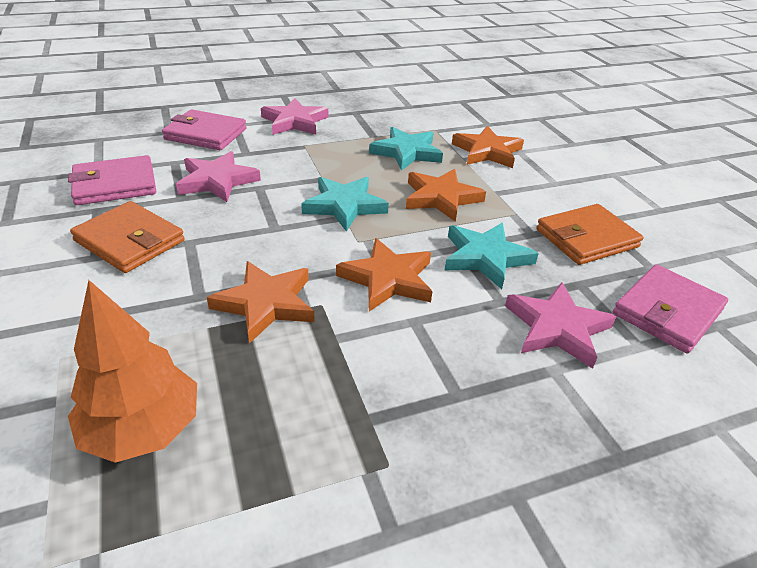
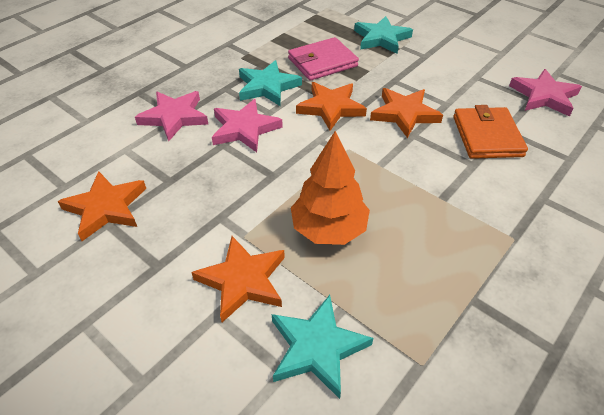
orange wallet: [70,201,185,273] [536,204,644,265] = 2 -> [453,105,528,159] = 1
pink wallet: [68,155,156,205] [162,109,246,150] [613,264,728,353] = 3 -> [288,37,359,81] = 1

